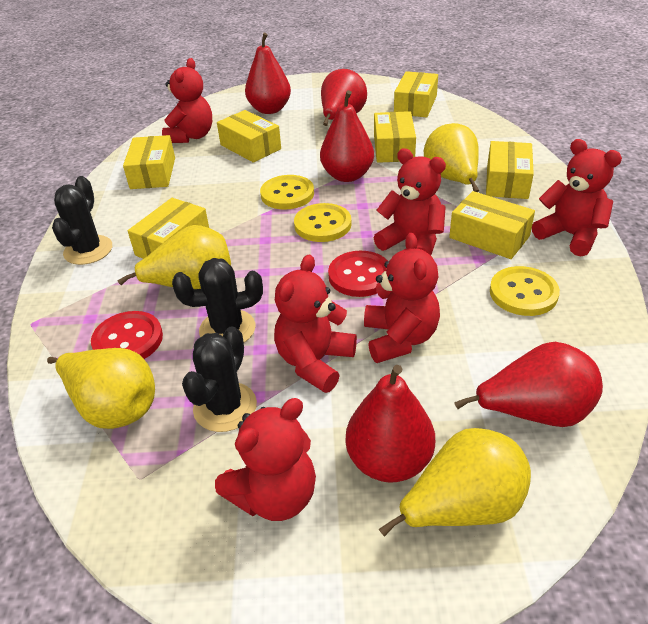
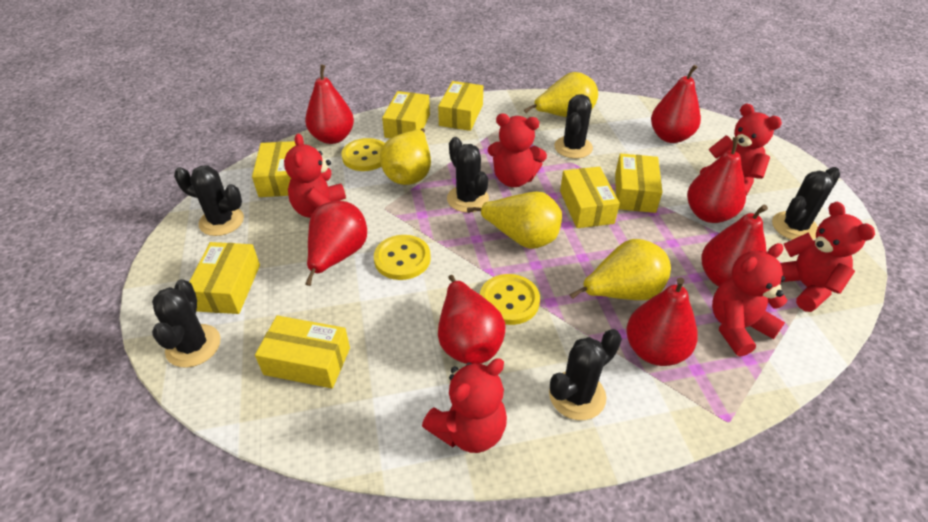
black cactus: [52,176,112,265] [172,258,263,343] [182,326,257,432] = 3 -> [152,279,221,368] [174,165,244,236] [447,137,489,213] [549,329,622,420] [554,94,593,159] [772,167,840,240] = 6
red button: [91,311,163,359] [328,251,388,297] = 2 -> none = 0
red pear: [245,33,291,114] [320,90,374,182] [321,69,367,126] [346,365,435,483] [454,342,603,427] = 5 -> [305,65,354,144] [305,201,367,286] [438,275,505,364] [626,277,698,366] [651,65,701,143] [687,137,746,223] [701,205,768,286] = 7

